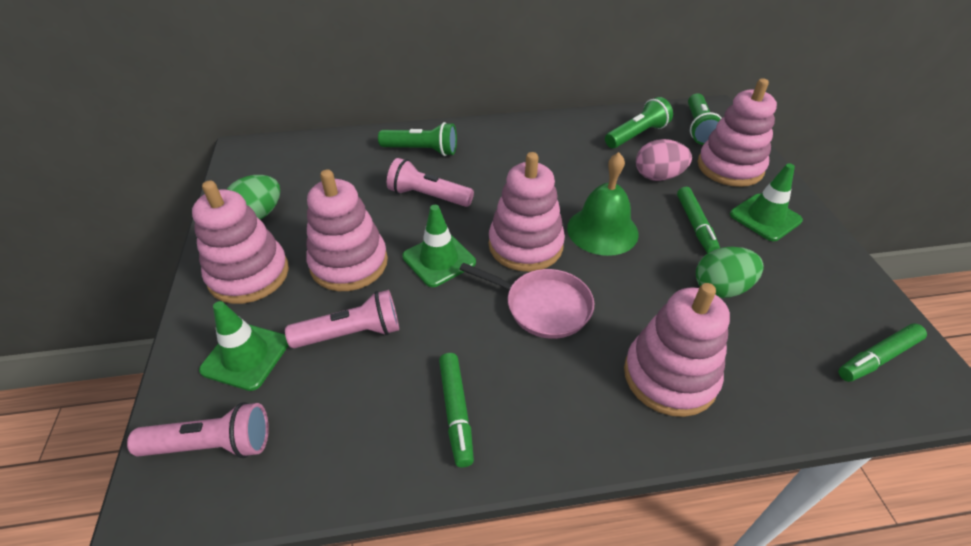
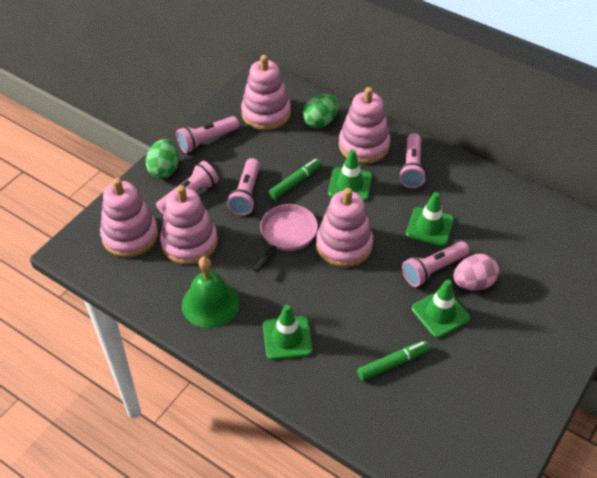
green flashlight: [378,122,457,156] [605,97,673,148] [688,93,722,145] = 3 -> none = 0
green marker: [439,353,474,468] [677,187,720,254] [838,323,927,382] = 3 -> [268,158,322,200] [357,341,430,381] = 2
green traffic cone: [199,301,289,391] [402,205,476,287] [730,163,803,241] = 3 -> [263,305,313,360] [328,149,372,202] [406,192,454,247] [412,280,470,338] = 4
pink flashlight: [127,402,269,458] [285,290,399,348] [387,158,474,207] = 3 -> [156,161,219,214] [176,116,239,153] [227,158,260,215] [399,133,427,188] [402,241,469,287] = 5

